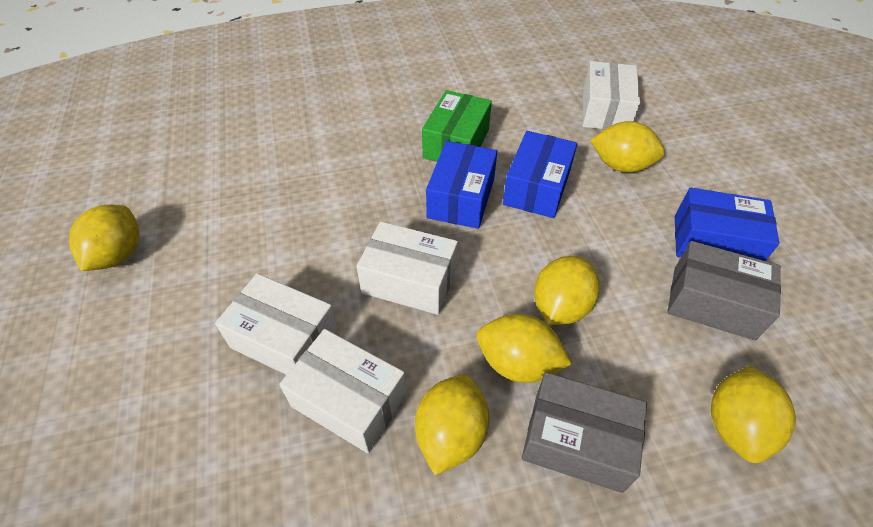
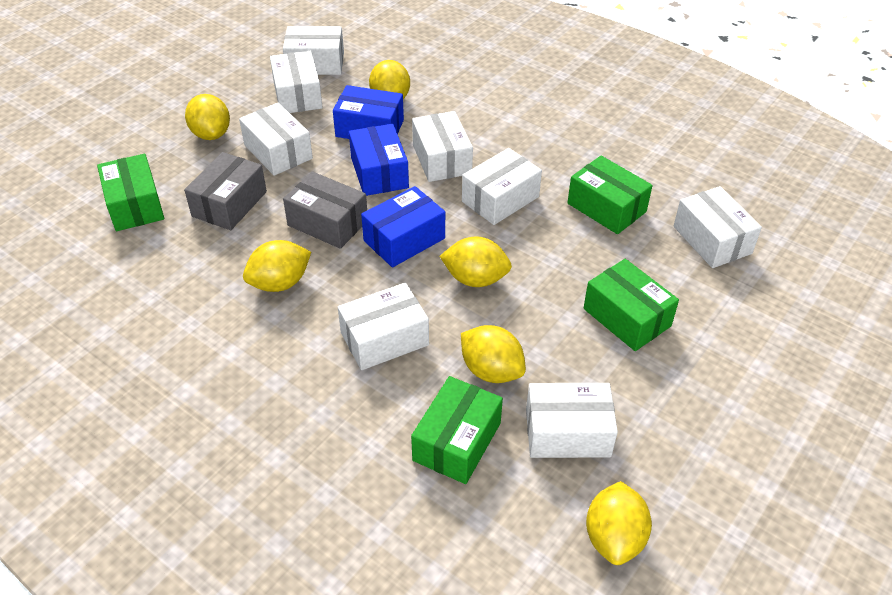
green box: [422,90,492,162] = 1 -> [97,154,164,231] [411,376,503,484] [567,156,652,234] [584,259,679,351] = 4
white box: [215,273,338,375] [279,329,407,453] [356,221,458,315] [583,61,640,130] = 4 -> [239,103,313,176] [270,51,323,113] [283,26,344,75] [338,283,429,370] [412,111,473,182] [462,148,542,225] [526,383,618,458] [673,186,762,268] = 8

